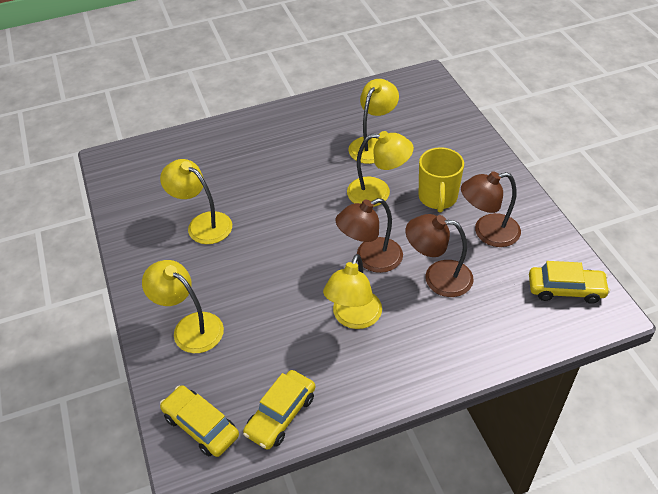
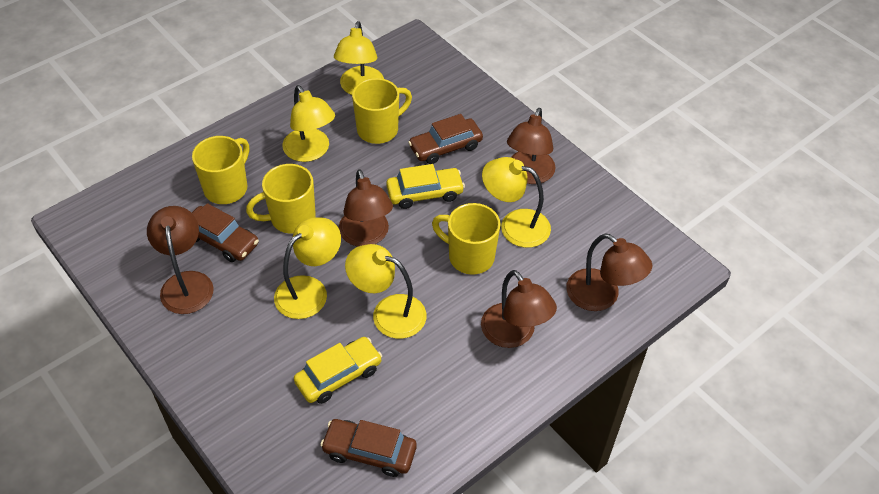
brown car: none = 0 -> [192,203,259,262] [320,419,417,477] [408,114,483,164] = 3
brown lamp: [336,198,403,273] [406,214,474,297] [461,171,521,247] = 3 -> [147,206,214,314] [339,169,393,247] [481,270,557,348] [507,108,556,184] [566,233,652,311] = 5
yellow car: [160,385,239,457] [243,370,315,450] [529,261,610,304] = 3 -> [294,337,382,404] [386,164,465,209] = 2
yellow mug: [419,147,464,213] = 1 -> [192,136,249,204] [246,164,316,234] [352,78,412,144] [432,203,501,275] = 4

